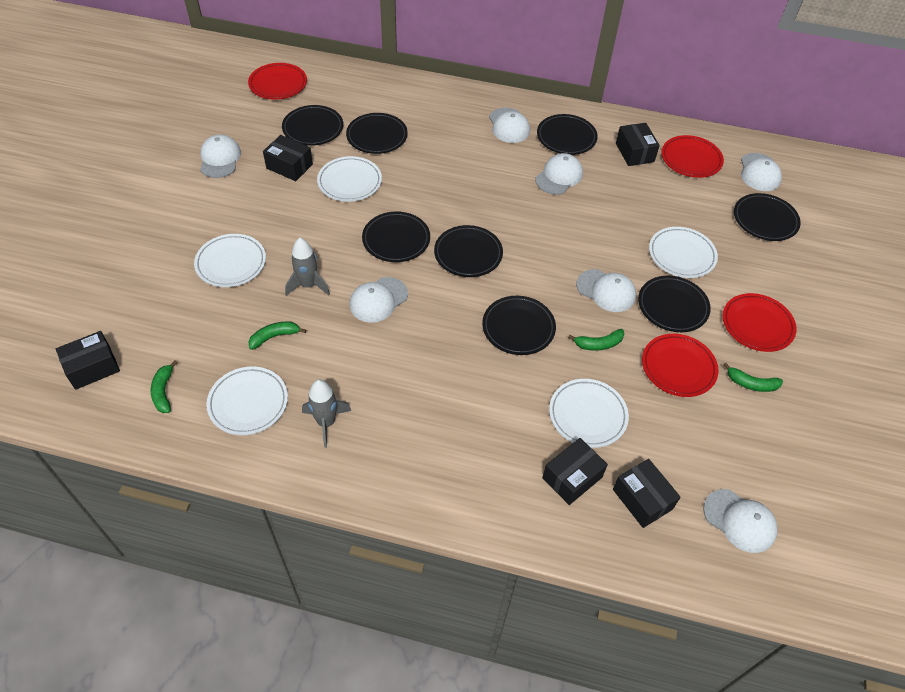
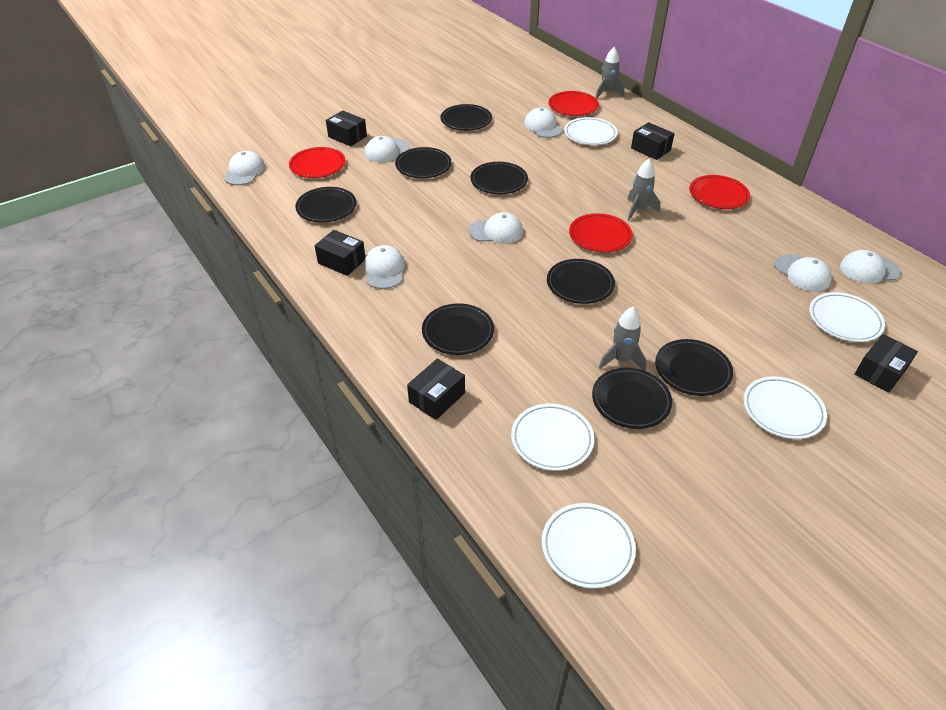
green banana: [151,360,178,413] [248,322,306,350] [568,329,624,351] [723,363,783,392] = 4 -> none = 0
grey rocket: [285,238,330,296] [302,380,351,448] = 2 -> [595,47,625,99] [599,307,646,371] [628,159,661,220] = 3

